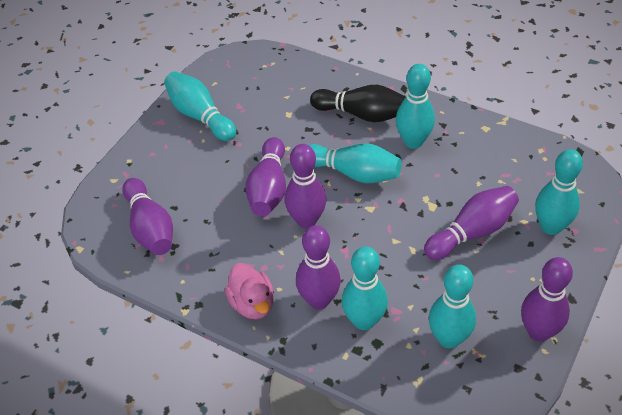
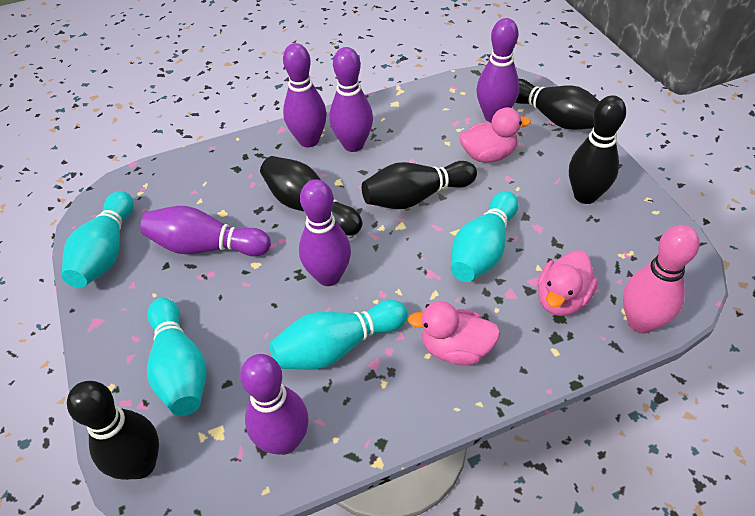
black bowling pin: [310,85,406,122] = 1 -> [67,381,159,480] [260,156,362,236] [362,161,477,209] [515,79,600,130] [569,95,626,204] = 5
pink bowling pin: none = 0 -> [623,225,700,333] = 1
pink duck: [225,263,274,319] = 1 -> [408,301,500,365] [459,107,531,163] [538,250,598,316] = 3
turquoise bowling pin: [164,71,236,141] [309,143,402,183] [342,247,388,330] [396,64,435,149] [429,265,476,348] [535,149,583,235] = 6 -> [62,191,134,288] [147,298,207,416] [269,300,408,370] [451,191,519,282] = 4

